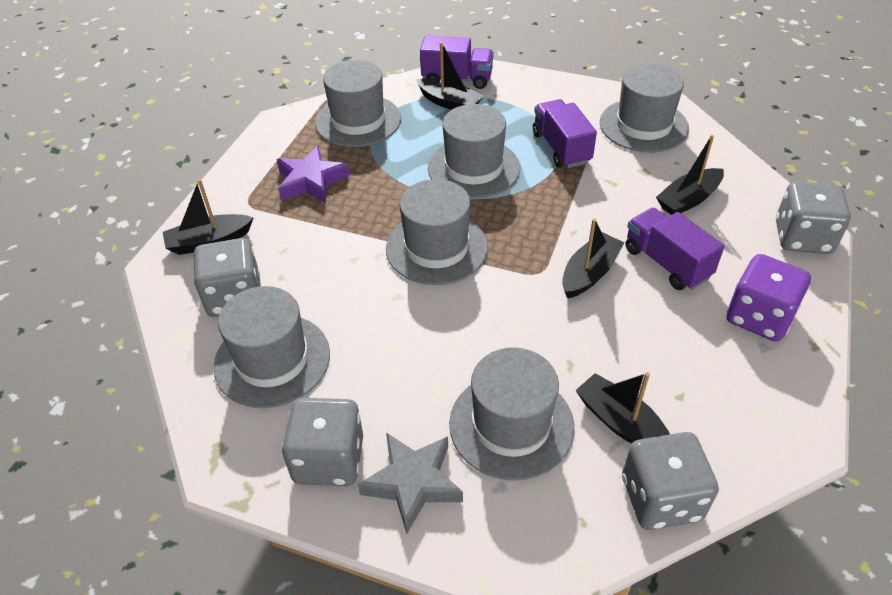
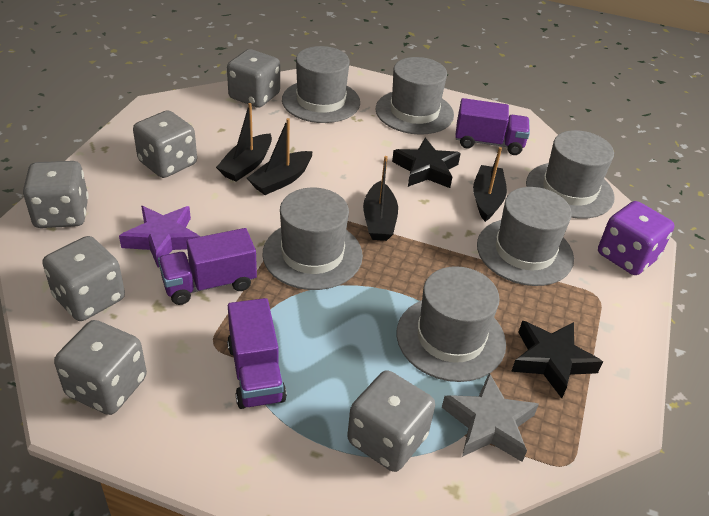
black boat: [163,179,254,255] [416,42,483,110] [562,218,624,298] [575,372,670,444] [656,135,724,215] = 5 -> [216,103,272,182] [247,118,312,195] [363,156,398,241] [473,147,507,222] = 4
black star: none = 0 -> [392,138,461,188] [511,321,603,398] = 2
grey dice: [194,238,261,317] [282,398,363,486] [622,432,719,530] [776,182,851,254] = 4 -> [23,161,89,228] [42,236,125,321] [54,320,147,415] [133,110,197,178] [227,49,280,108] [347,370,435,472] = 6

